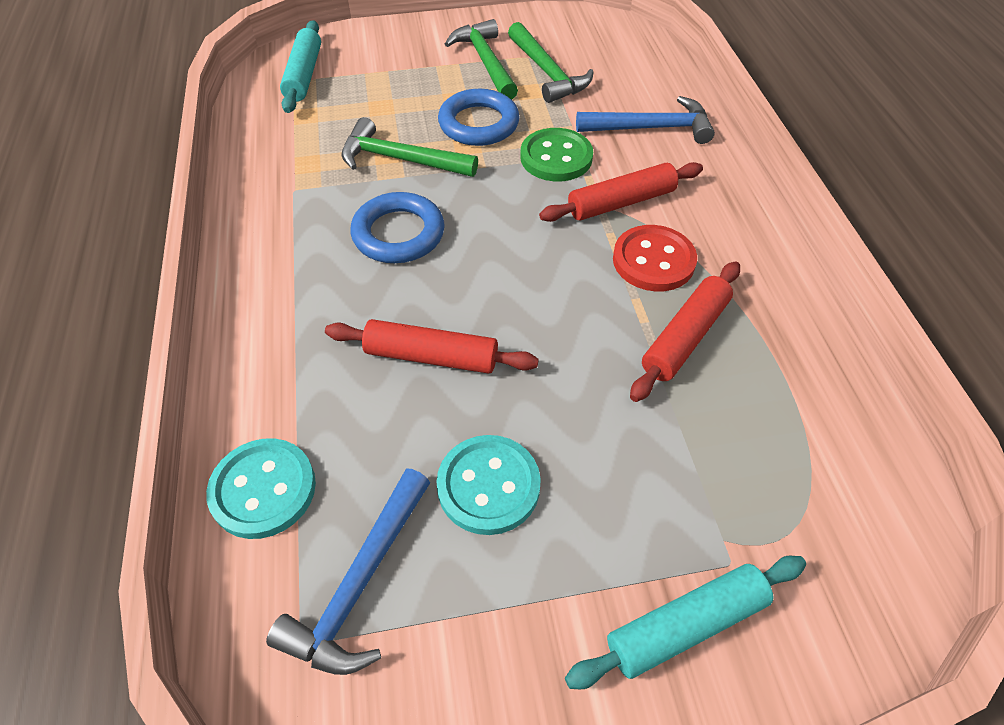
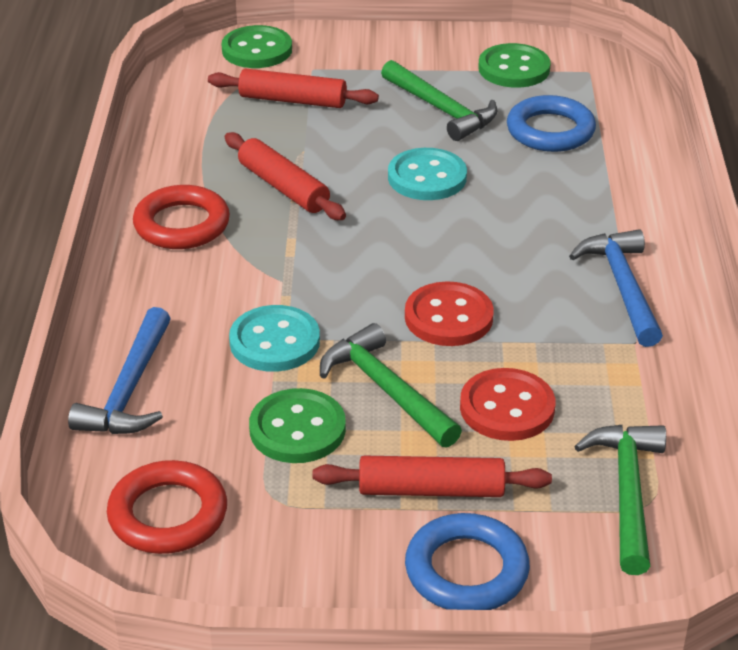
green button: [520,128,593,181] = 1 -> [222,25,292,68] [249,388,346,463] [478,43,551,88] = 3
red button: [613,225,697,292] = 1 -> [405,281,494,346] [460,368,555,441] = 2
red ring: none = 0 -> [107,460,227,554] [133,185,230,249] = 2
turquoise rolling pin: [280,20,321,113] [565,556,806,689] = 2 -> none = 0

